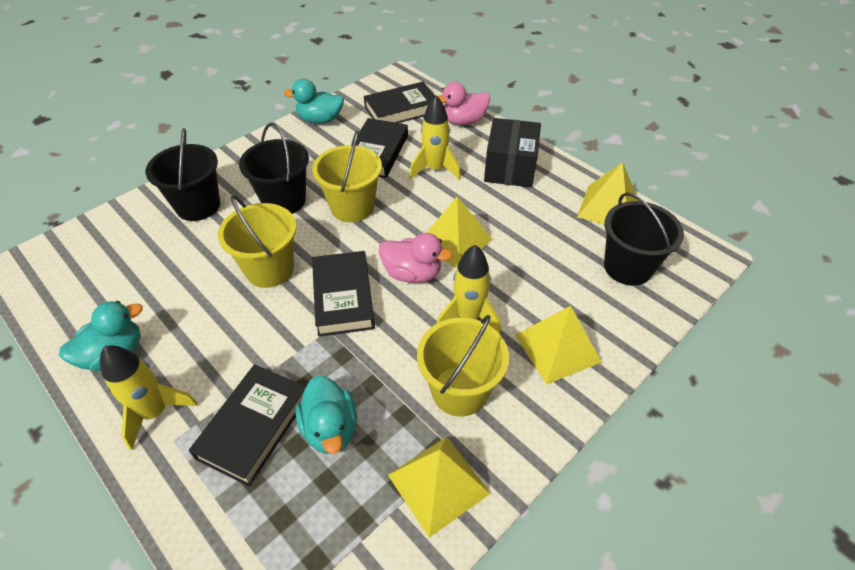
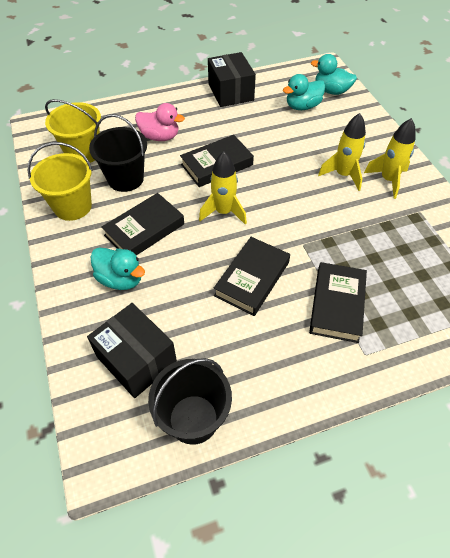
black box: [484,118,541,187] = 1 -> [87,303,177,398] [208,52,256,107] = 2
black bucket: [146,128,220,221] [239,123,309,214] [604,192,684,286] = 3 -> [89,114,147,192] [148,358,232,445] = 2
pink duck: [379,233,453,283] [437,82,490,125] = 2 -> [135,103,185,141] = 1
yellow bucket: [218,195,297,288] [312,131,382,222] [417,315,509,417] = 3 -> [27,142,93,221] [45,99,101,163] = 2
yellow pyramid: [388,437,490,538] [427,196,492,268] [515,306,601,384] [577,162,638,225] = 4 -> none = 0

